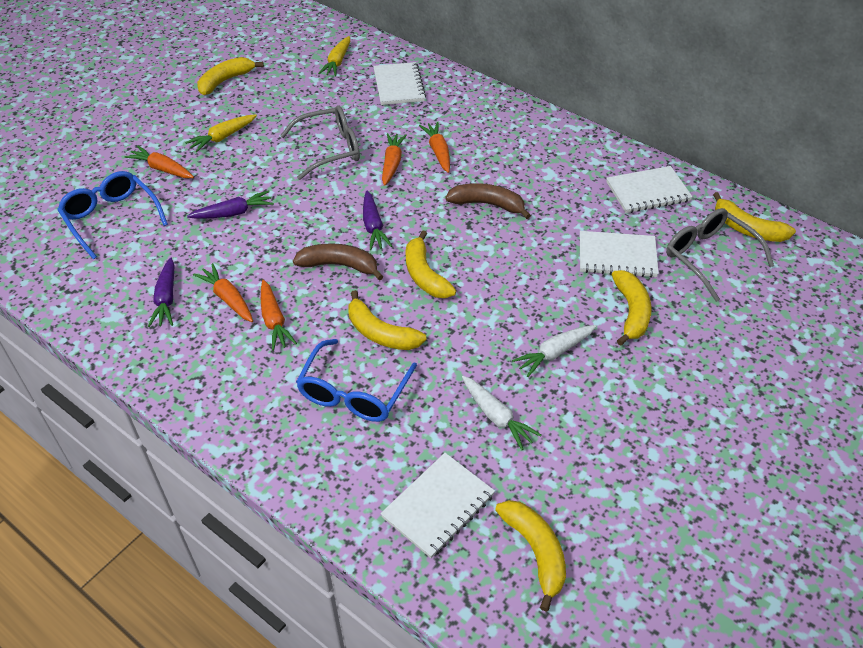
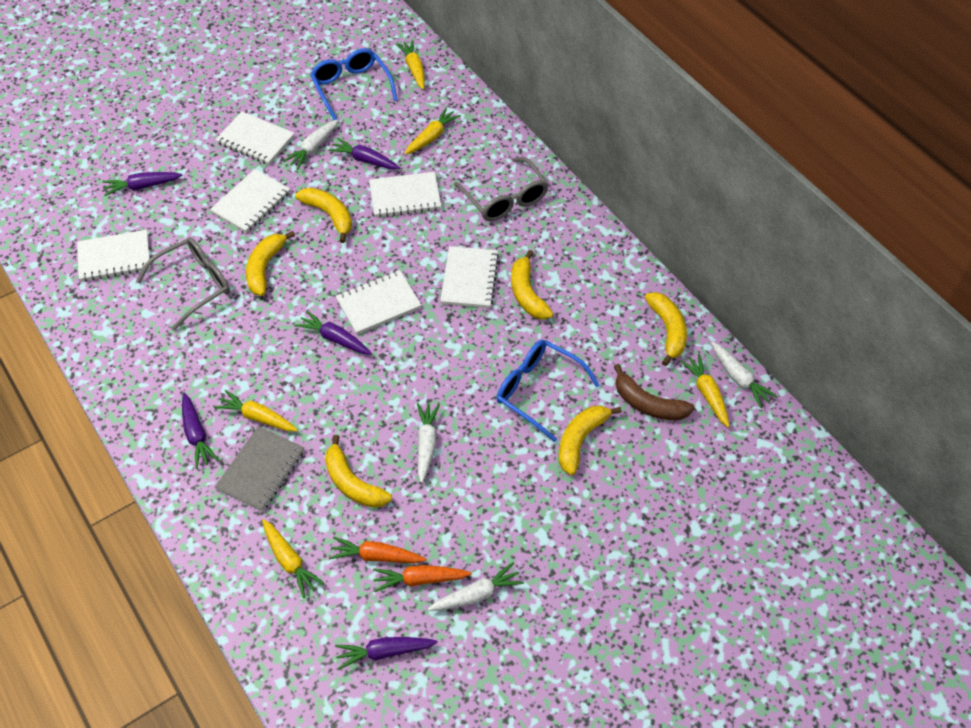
brown banana: [293,243,384,281] [445,183,531,219] = 2 -> [614,364,695,420] = 1
grey notebook: none = 0 -> [215,426,304,512] = 1
orange carrot: [124,146,194,178] [193,263,253,322] [261,280,297,351] [382,133,407,186] [419,122,450,173] = 5 -> [329,536,426,563] [373,565,472,592] = 2
purple carrot: [148,258,174,327] [187,190,274,219] [363,190,392,250] = 3 -> [103,172,182,196] [182,393,219,469] [295,310,372,355] [328,138,400,169] [335,637,438,670] = 5
white carrot: [462,376,541,450] [512,325,596,377] = 2 -> [283,119,338,170] [417,403,440,483] [428,562,524,611] [711,341,777,408] = 4
white notebook: [373,62,426,105] [380,453,495,558] [580,231,659,278] [606,166,692,213] = 4 -> [77,230,151,282] [210,169,290,233] [215,111,294,165] [336,270,422,335] [369,172,441,218] [440,246,499,308] = 6
yellow carrot: [185,114,257,152] [318,36,350,77] = 2 -> [214,390,298,431] [262,519,325,598] [396,40,425,90] [405,107,461,155] [679,353,730,428] = 5

